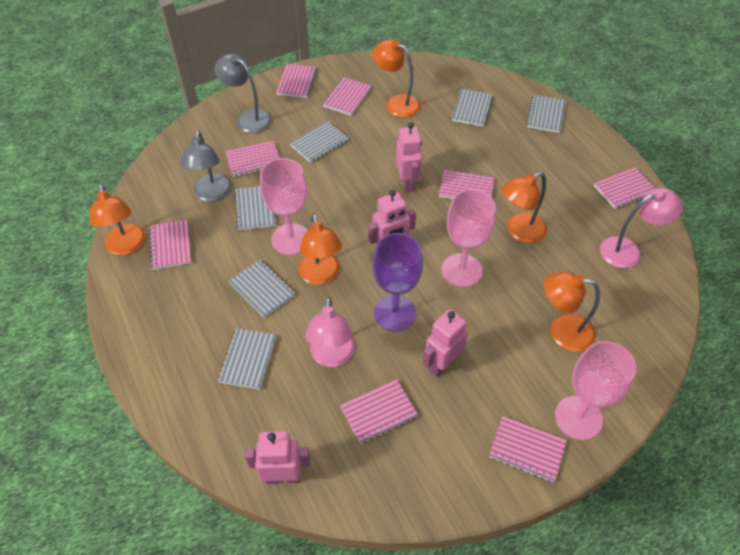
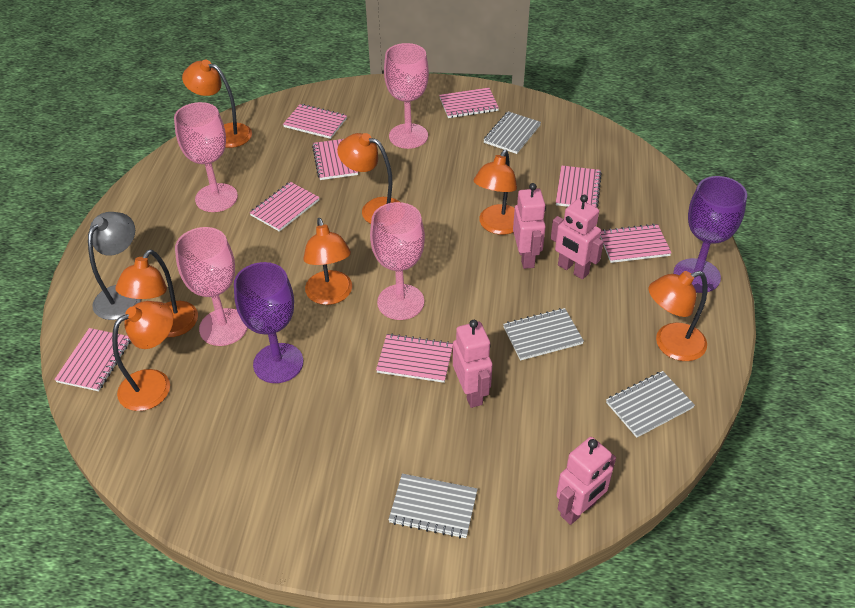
grey lamp: [180,131,232,202] [214,54,272,133] = 2 -> [88,212,141,320] = 1
grey notebook: [218,328,276,390] [229,260,295,318] [235,186,276,230] [290,121,348,163] [452,89,493,127] [527,95,566,133] = 6 -> [388,474,478,539] [484,111,541,154] [503,308,584,361] [606,371,695,438] = 4
orange lamp: [90,184,145,255] [298,214,342,285] [372,40,421,118] [502,172,547,243] [544,271,600,352] = 5 -> [112,301,173,411] [115,250,198,337] [182,60,252,148] [303,218,352,305] [337,133,400,224] [474,150,517,235] [648,271,707,361] = 7
pink goblet: [260,158,308,255] [441,189,496,287] [555,341,636,440] = 3 -> [174,102,238,212] [175,227,248,346] [370,202,425,320] [384,43,429,149] = 4
pink lamp: [305,297,355,367] [600,188,683,268] = 2 -> none = 0
purple goblet: [372,233,423,332] = 1 -> [234,262,303,383] [673,176,747,293] = 2

